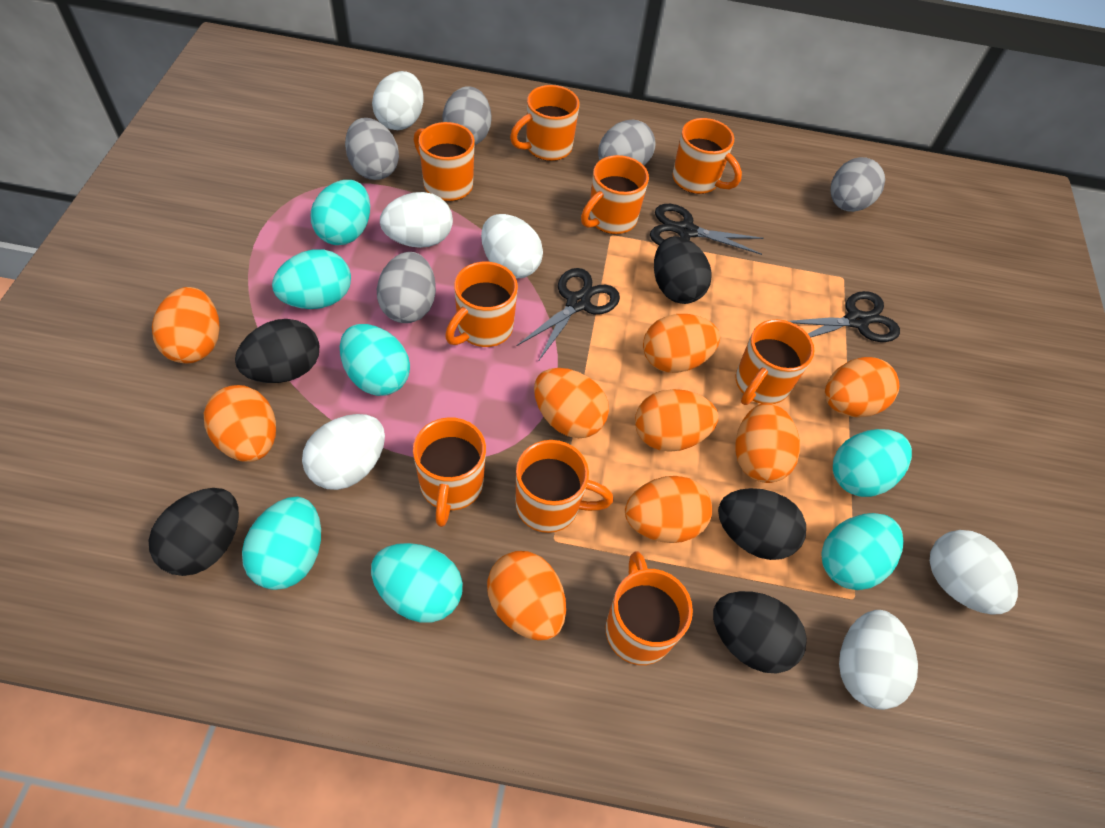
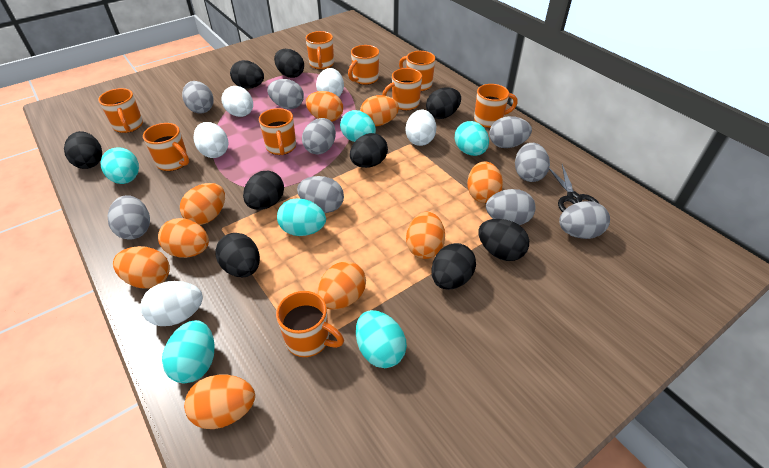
black egg: [148,488,239,576] [235,319,319,383] [654,236,712,304] [713,591,807,674] [718,488,806,560] = 5 -> [64,131,102,169] [215,233,260,277] [230,60,264,89] [243,171,284,210] [274,49,304,78] [350,133,388,168] [426,87,461,119] [431,243,476,290] [478,219,529,261] = 9
black scissors: [517,268,620,362] [650,204,764,255] [789,291,900,342] = 3 -> [549,164,599,212] = 1
grey egg: [345,118,399,180] [377,252,436,323] [442,86,491,145] [598,120,655,165] [831,157,885,212] = 5 -> [107,195,150,240] [182,81,214,114] [267,79,304,109] [297,176,344,213] [302,118,336,154] [486,189,536,225] [489,116,532,148] [515,143,550,182] [559,201,610,239] = 9
turquoise egg: [242,497,321,590] [272,249,351,309] [311,180,370,245] [340,324,410,396] [371,543,463,622] [821,513,904,590] [833,429,912,497] = 7 -> [100,147,139,184] [162,320,215,383] [277,199,326,236] [340,110,376,142] [356,310,407,368] [455,121,489,156] = 6
white egg: [302,414,385,490] [372,71,423,130] [380,192,453,248] [481,214,543,278] [839,610,918,710] [930,530,1018,615] = 6 -> [141,281,203,326] [194,122,229,158] [221,86,253,117] [316,68,344,97] [406,110,437,146] = 5

